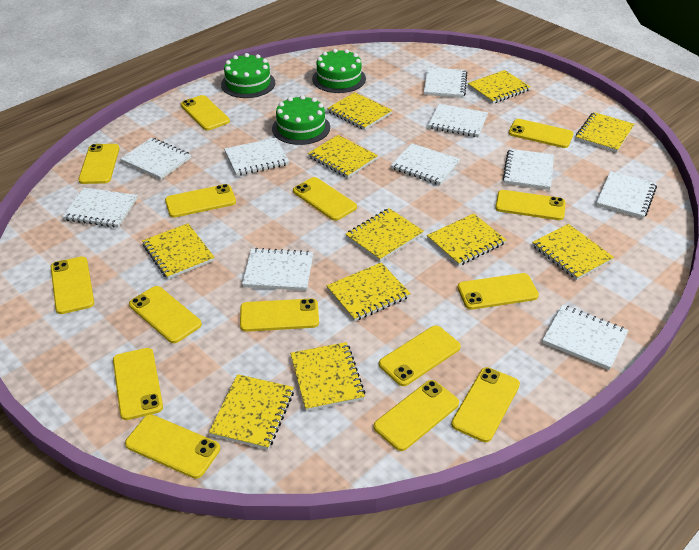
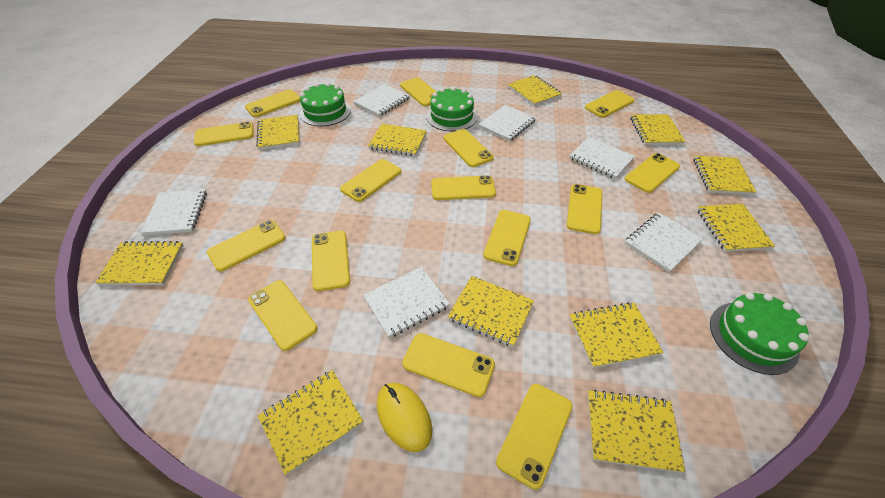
white notebook: [62,188,138,228] [120,138,191,180] [224,138,289,176] [242,248,313,291] [391,143,460,185] [424,67,467,98] [428,104,488,137] [503,149,554,190] [542,305,629,370] [596,171,657,219] = 10 -> [140,189,207,235] [353,84,410,117] [363,267,450,338] [478,105,536,141] [569,137,635,179] [625,213,703,272] = 6
yellow mouse: none = 0 -> [377,383,432,452] = 1

